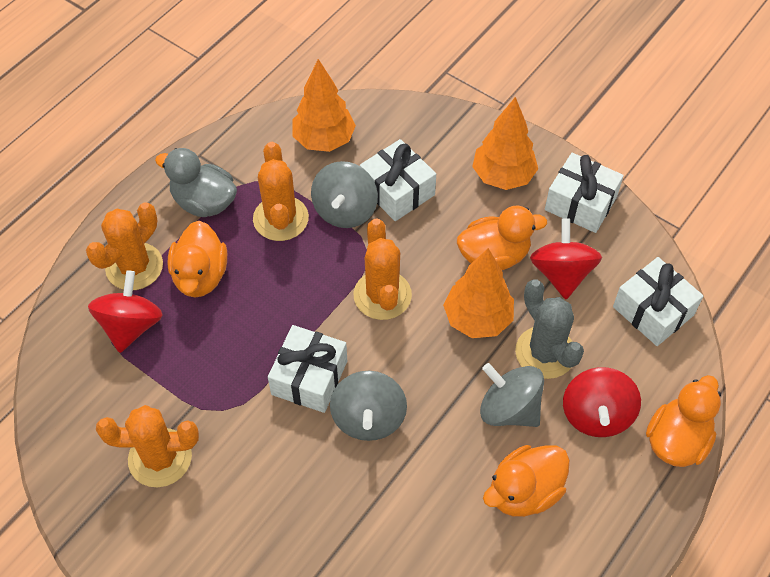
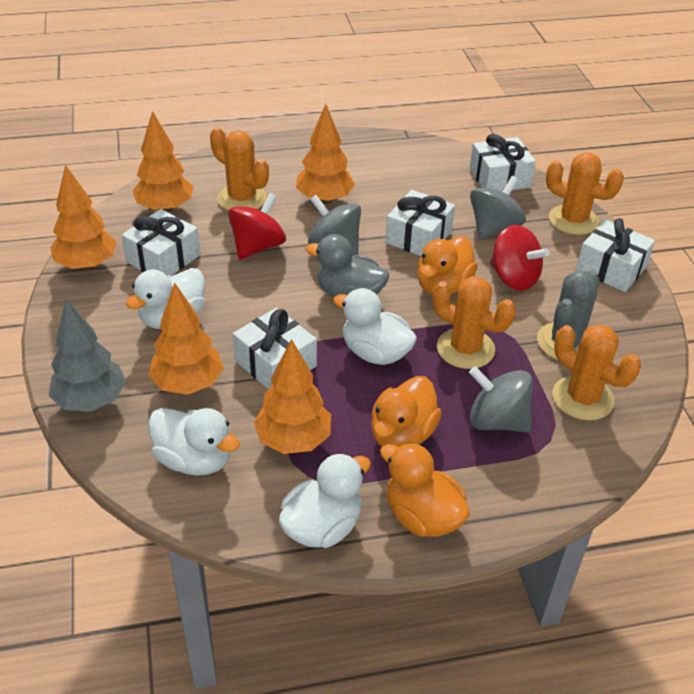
grey tree: none = 0 -> [49,299,126,412] = 1
orange duck: [168,221,227,297] [457,206,547,270] [483,445,570,517] [646,375,721,467] = 4 -> [371,376,442,447] [380,442,470,537] [417,236,478,295] = 3
orange tree: [293,59,356,152] [443,248,514,338] [472,97,538,190] = 3 -> [50,165,117,270] [132,111,193,212] [148,282,224,395] [254,339,331,454] [296,104,355,204] = 5
red spinning top: [88,270,163,353] [530,218,602,299] [563,367,641,437] = 3 -> [228,193,286,260] [490,225,549,291] = 2
white duck: none = 0 -> [126,268,205,329] [148,408,240,476] [279,453,371,548] [333,288,417,365] = 4
white gift: [268,325,347,413] [360,139,436,221] [545,153,624,233] [613,257,704,346] = 4 -> [121,209,200,276] [233,308,317,389] [385,190,455,256] [469,134,536,192] [576,218,655,292] = 5

